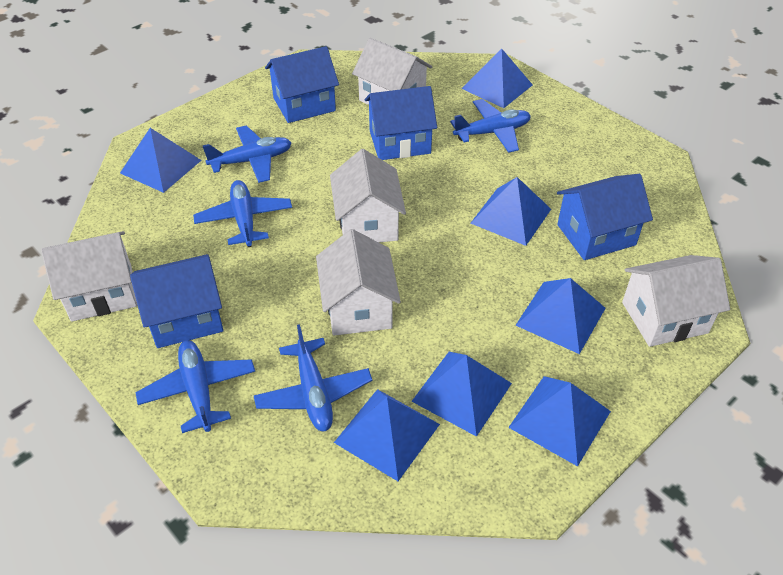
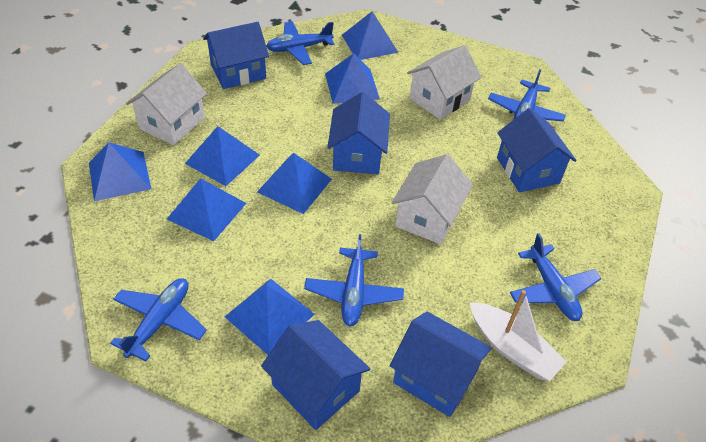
blue house: [130,254,223,348] [265,46,339,123] [365,86,437,160] [557,174,653,260] = 4 -> [203,22,269,89] [261,320,370,430] [327,92,390,174] [390,312,492,417] [497,108,577,192] = 5
white boat: none = 0 -> [470,290,567,381] = 1
white house: [41,231,137,322] [316,229,401,336] [330,149,406,242] [352,38,432,105] [622,255,730,347] = 5 -> [126,63,207,145] [391,154,473,244] [407,45,482,120] = 3

